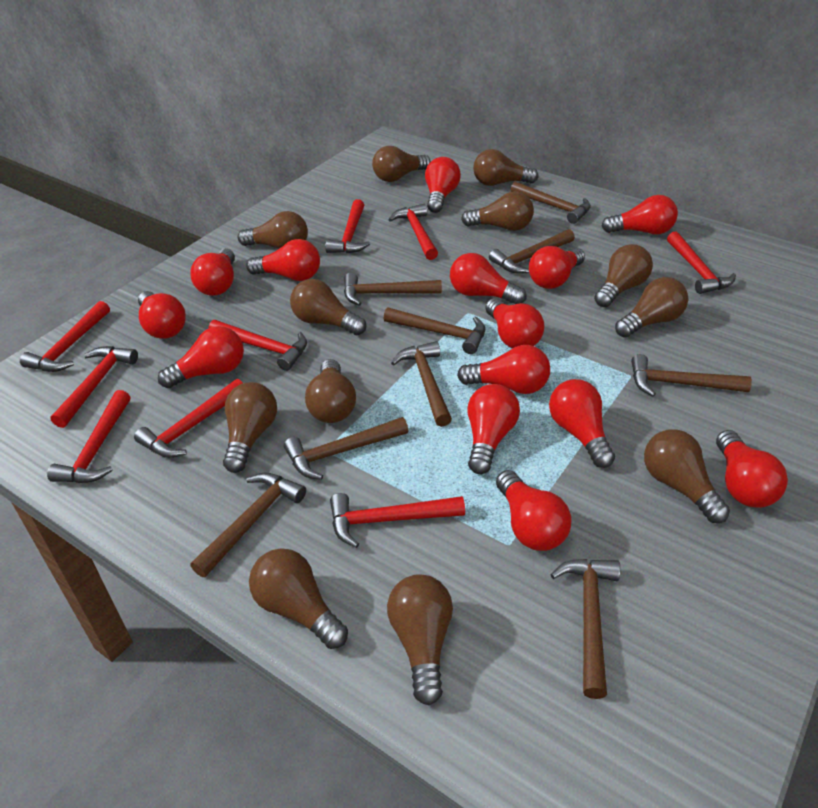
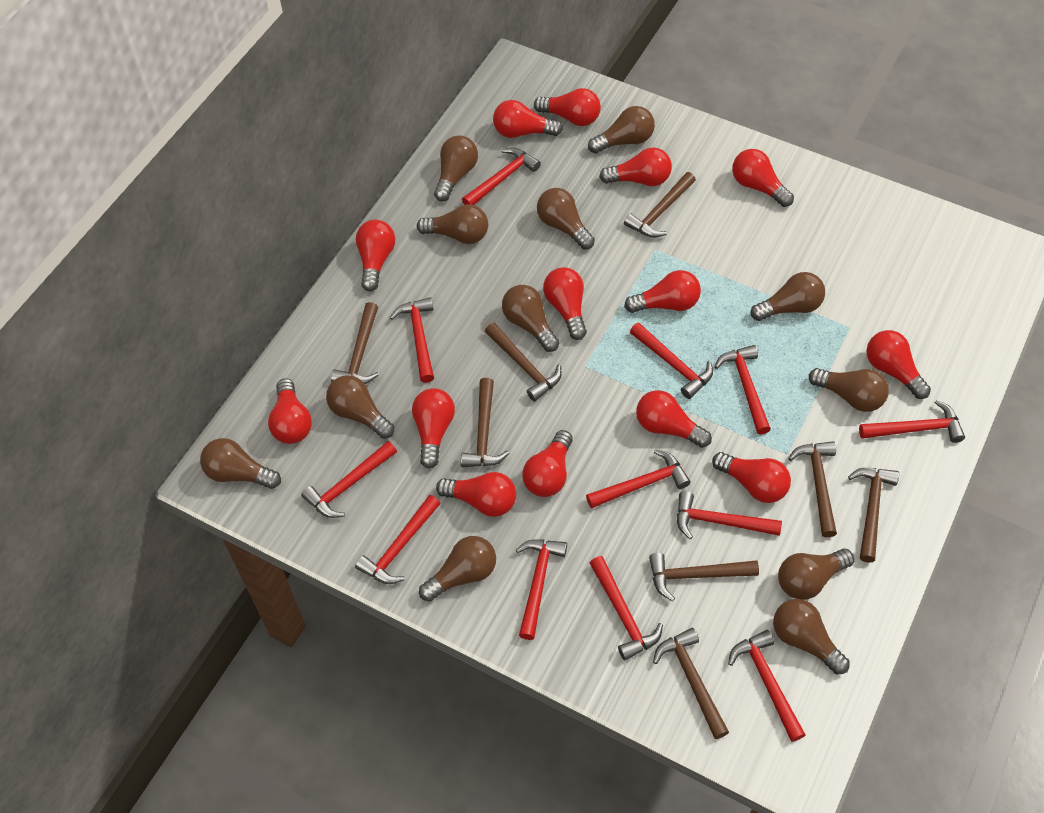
brown hammer: [190,473,306,577] [284,417,408,480] [344,273,442,306] [383,307,485,354] [391,341,452,427] [489,229,575,273] [510,181,591,224] [551,559,620,699] [631,354,752,396] = 9 -> [331,302,379,384] [461,378,509,467] [485,323,562,402] [624,172,696,238] [649,553,759,601] [653,628,729,739] [788,441,837,537] [848,468,899,563] = 8
red hammer: [20,301,110,372] [47,390,130,483] [50,346,138,428] [134,379,243,458] [208,320,307,371] [325,199,370,253] [330,493,465,548] [388,204,438,260] [667,232,736,294] = 9 -> [301,441,397,518] [355,495,441,584] [390,297,434,383] [462,148,541,205] [516,539,567,640] [586,450,691,509] [590,556,663,660] [630,323,713,399] [677,491,782,539] [714,345,771,434] [728,630,806,742] [859,400,965,443] = 12

